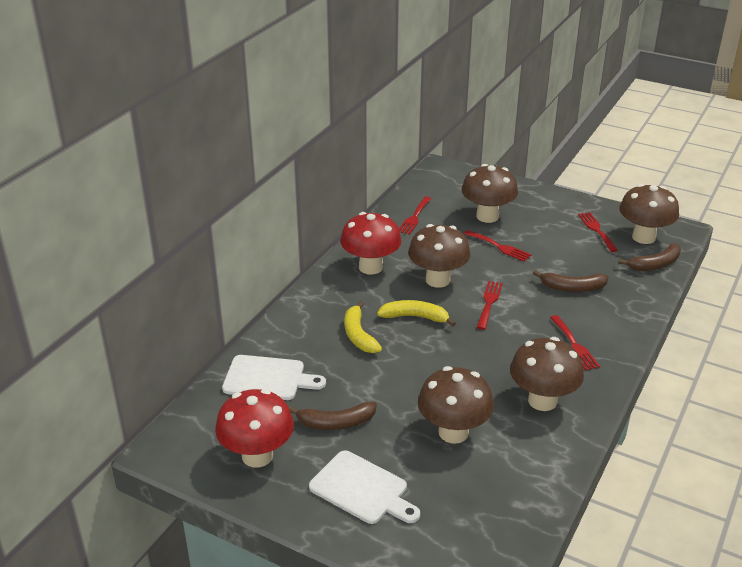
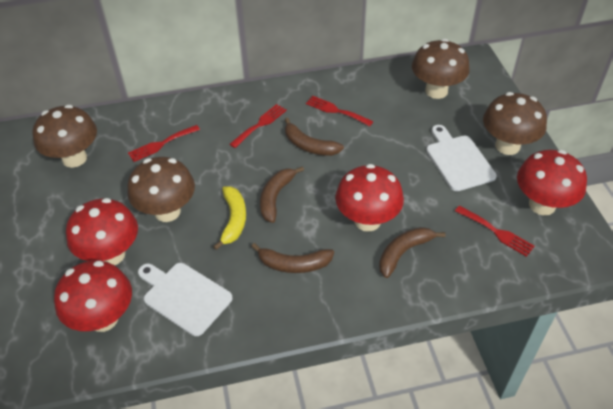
brown banana: [289,402,377,430] [533,270,608,292] [618,243,681,271] = 3 -> [251,243,334,273] [260,166,304,223] [285,117,344,156] [379,227,446,278] = 4
brown mushroom: [408,224,471,288] [418,366,494,444] [461,164,518,223] [510,337,584,411] [619,184,679,244] = 5 -> [33,105,97,168] [127,157,195,222] [412,39,469,99] [483,92,547,155] = 4
red fork: [399,196,432,235] [464,230,532,262] [477,281,503,330] [550,315,600,371] [578,212,618,252] = 5 -> [128,125,200,162] [230,104,287,148] [306,96,374,126] [455,205,535,257] = 4
red mushroom: [215,389,294,468] [341,212,401,275] = 2 -> [54,261,132,332] [66,198,138,265] [335,164,404,232] [517,150,587,216] = 4
yellow banana: [344,301,382,353] [377,300,456,326] = 2 -> [213,186,246,250] = 1

